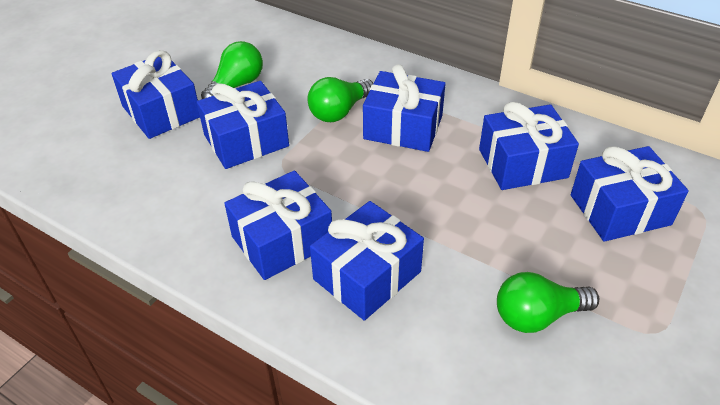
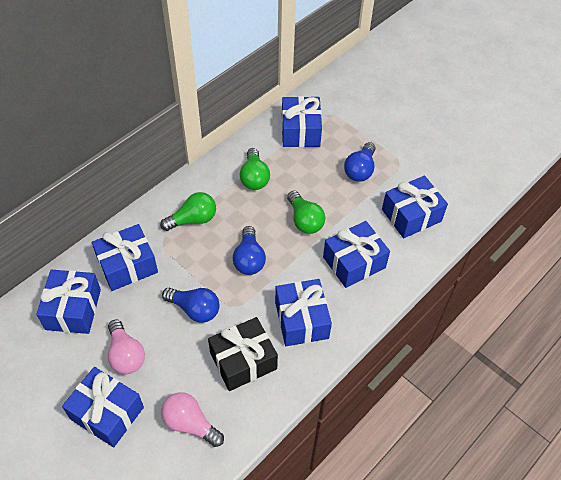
black gift: none = 0 -> [208,317,278,391] = 1
blue light bulb: none = 0 -> [162,288,219,323] [233,226,266,275] [344,142,376,182] = 3
pink light bulb: none = 0 -> [108,319,145,374] [161,392,224,447] = 2

